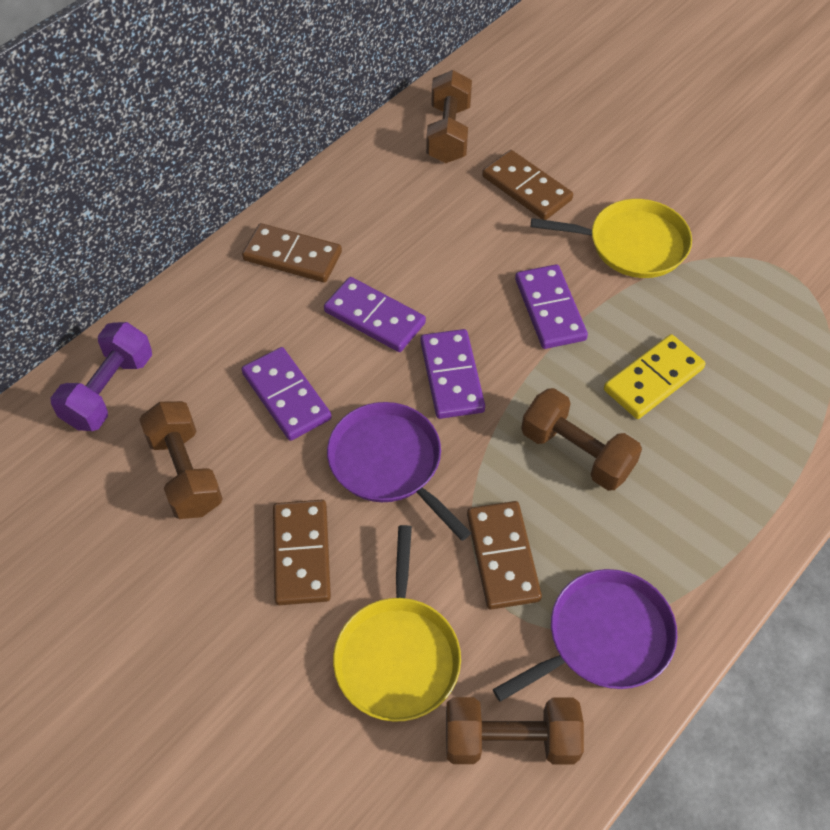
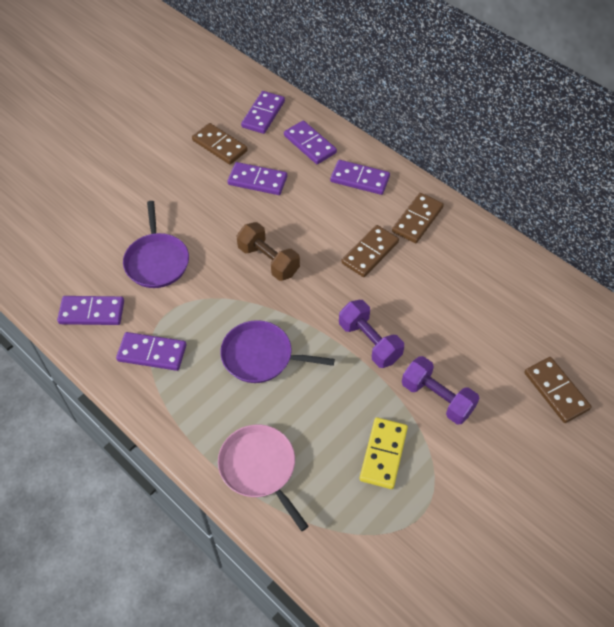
brown dumbbell: [139,401,223,519] [426,70,472,163] [446,697,584,765] [521,388,642,491] = 4 -> [236,222,300,281] = 1
pink pan: none = 0 -> [218,425,309,531] = 1
purple domino: [242,347,332,441] [324,277,426,352] [420,329,485,419] [515,264,588,349] = 4 -> [57,296,124,325] [116,332,186,371] [228,162,287,195] [241,91,285,134] [284,120,337,164] [330,160,390,195] = 6
purple dumbbell: [51,322,152,431] = 1 -> [339,300,404,368] [402,356,480,424] = 2
yellow pan: [333,525,461,722] [531,199,692,278] = 2 -> none = 0

